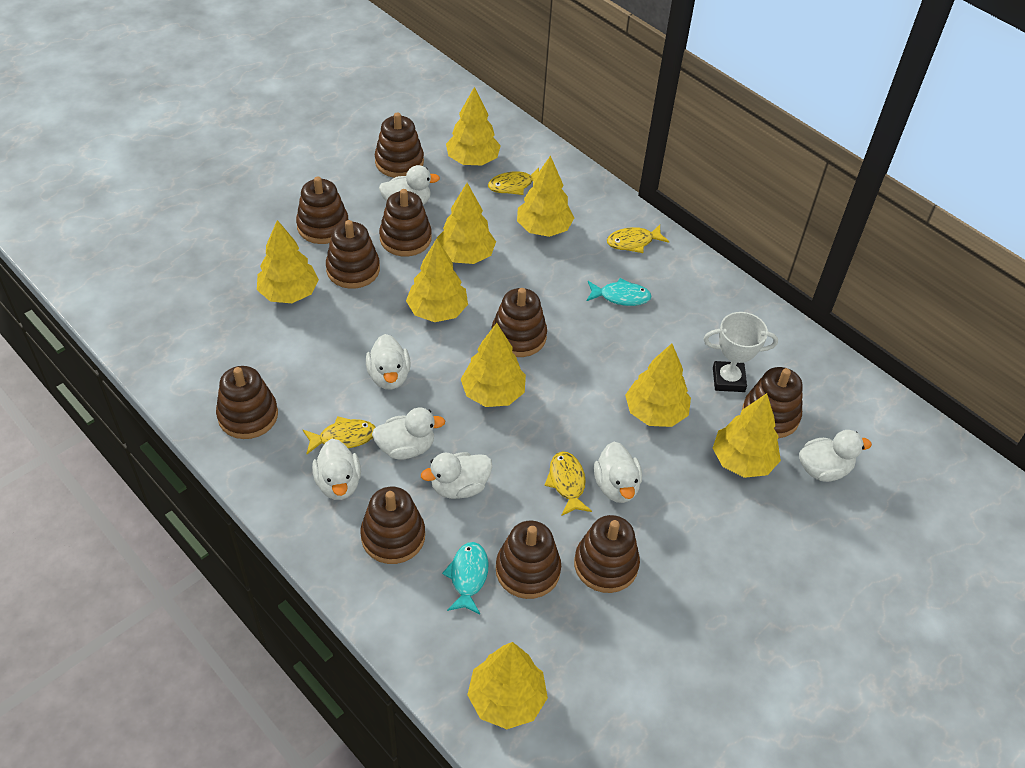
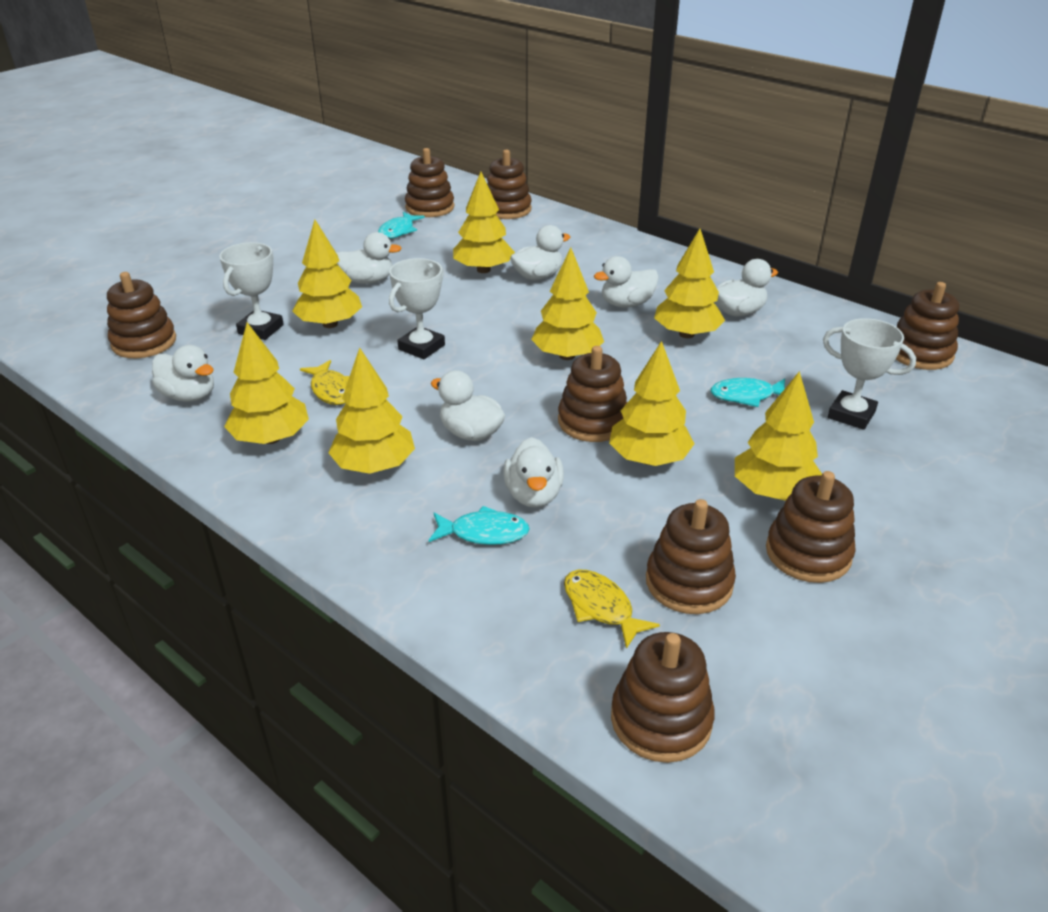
brown stacking toy: [216,366,278,439] [296,176,348,244] [326,220,380,289] [360,487,425,564] [375,112,424,178] [379,189,432,256] [492,288,547,357] [496,521,561,599] [574,515,640,593] [742,367,803,438] = 10 -> [107,272,176,358] [405,148,454,217] [487,150,532,219] [558,346,627,442] [611,632,715,763] [646,499,736,614] [766,471,856,583] [896,282,959,370] = 8
turquoise fish: [442,542,488,614] [587,278,652,306] = 2 -> [378,212,425,239] [429,506,530,545] [711,378,785,407] = 3
white trophy: [703,312,778,392] = 1 -> [219,242,284,340] [389,258,445,359] [823,318,916,430] = 3
yellow fish: [303,416,376,454] [488,167,539,195] [544,452,592,516] [607,225,669,253] = 4 -> [300,360,349,405] [564,570,660,649] = 2
yellow tree: [257,220,319,303] [406,239,468,322] [437,183,496,264] [446,87,501,165] [461,323,526,407] [467,642,548,729] [517,155,574,237] [625,343,691,427] [713,393,781,478] = 9 -> [224,323,309,444] [292,220,362,328] [328,348,415,474] [453,172,515,273] [531,248,604,360] [609,341,694,466] [654,229,725,338] [735,371,822,501] = 8

